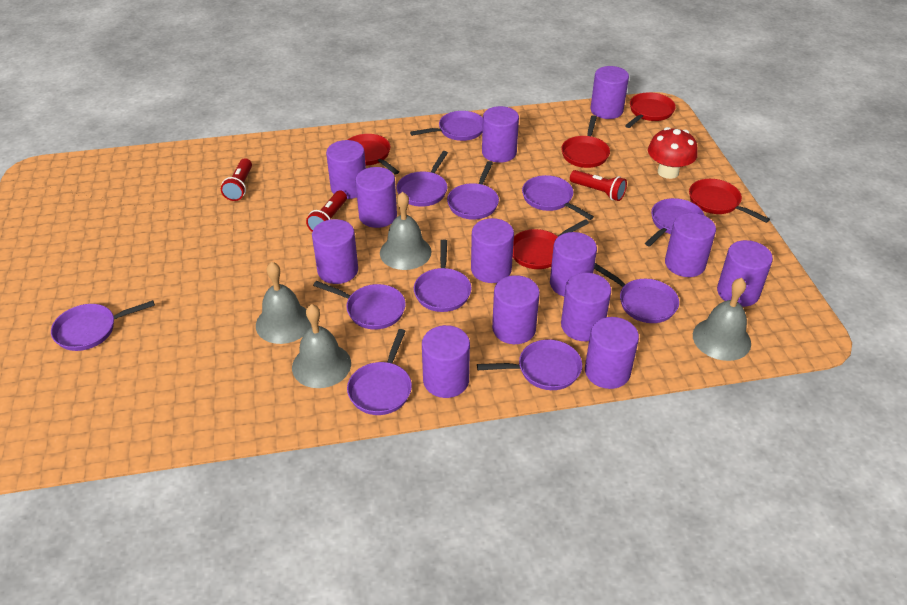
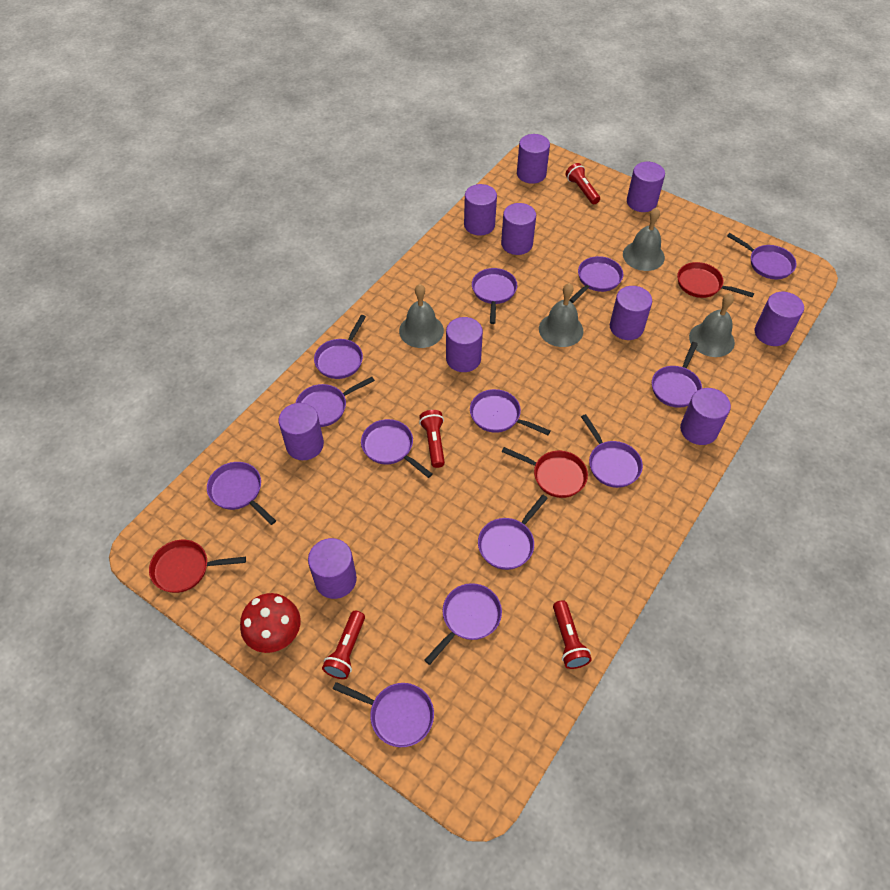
purple cylinder: [312,219,358,284] [326,140,366,199] [355,167,397,228] [422,325,470,398] [471,218,514,283] [482,106,519,163] [492,275,540,344] [550,232,597,297] [561,273,611,341] [585,317,639,389] [590,66,629,119] [665,213,716,277] [717,240,773,307] = 13 -> [279,403,324,460] [308,538,357,599] [446,317,483,372] [464,184,497,236] [501,203,536,255] [517,134,550,184] [610,286,652,340] [627,162,665,212] [680,388,731,445] [755,292,804,346] = 10
purple pan: [51,300,155,351] [313,281,406,330] [347,329,412,415] [397,151,448,207] [410,111,483,141] [414,239,472,312] [447,161,499,220] [477,339,582,390] [522,175,594,220] [594,263,679,323] [645,198,705,246] = 11 -> [207,462,276,525] [296,377,375,427] [314,315,366,379] [333,682,434,747] [361,419,432,478] [424,583,502,665] [470,389,550,435] [472,268,517,324] [478,495,548,570] [569,256,623,303] [581,414,643,488] [652,342,702,408] [727,233,797,279] = 13
red flashlight: [221,158,252,201] [306,191,347,232] [570,170,627,201] = 3 -> [322,611,365,679] [419,410,445,468] [553,600,592,669] [565,163,600,204] = 4
red pan: [348,134,399,175] [513,219,589,269] [561,115,610,168] [625,92,676,128] [689,179,770,223] = 5 -> [149,540,246,593] [502,447,588,498] [677,262,754,298] = 3

